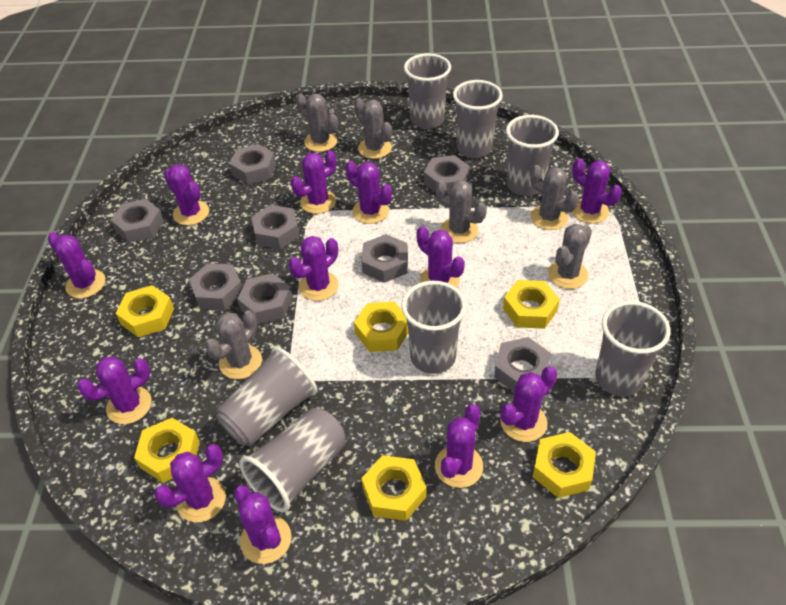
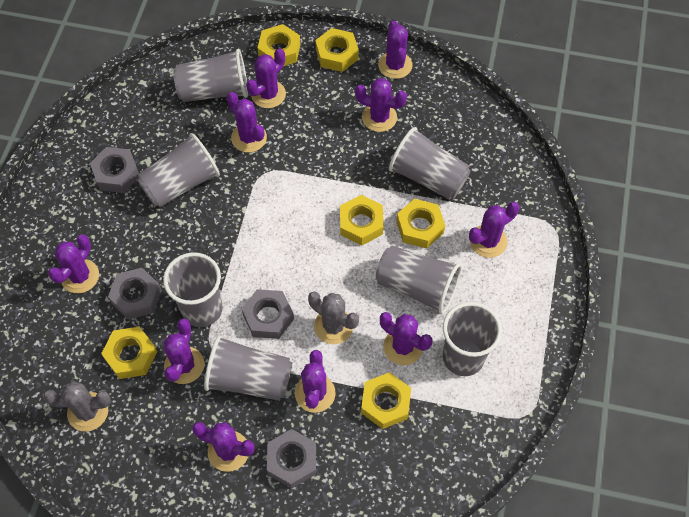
grey cactus: [205,310,262,379] [296,93,338,152] [354,98,392,159] [435,180,487,243] [530,165,579,230] [548,224,592,289] = 6 -> [43,381,111,432] [308,292,359,344] = 2
grey nut: [111,199,164,243] [189,263,242,310] [230,144,276,184] [237,273,293,324] [251,205,300,249] [361,234,408,283] [424,155,470,194] [494,337,551,393] = 8 -> [90,147,139,193] [108,268,162,320] [242,289,294,339] [267,429,316,488] = 4
purple cactus: [48,232,105,298] [77,356,152,424] [154,444,226,523] [164,164,209,225] [234,485,292,564] [289,236,339,301] [291,150,336,214] [345,161,392,224] [416,226,465,288] [435,404,483,488] [500,366,557,442] [572,158,622,224] = 12 -> [48,234,99,293] [164,318,204,384] [192,422,255,472] [227,92,267,152] [246,48,286,108] [295,350,336,413] [355,78,407,132] [378,21,413,79] [380,312,433,365] [469,202,519,258] = 10

